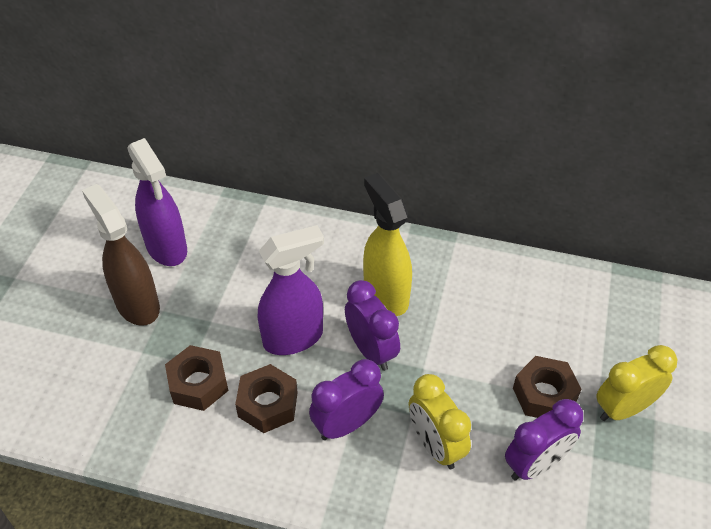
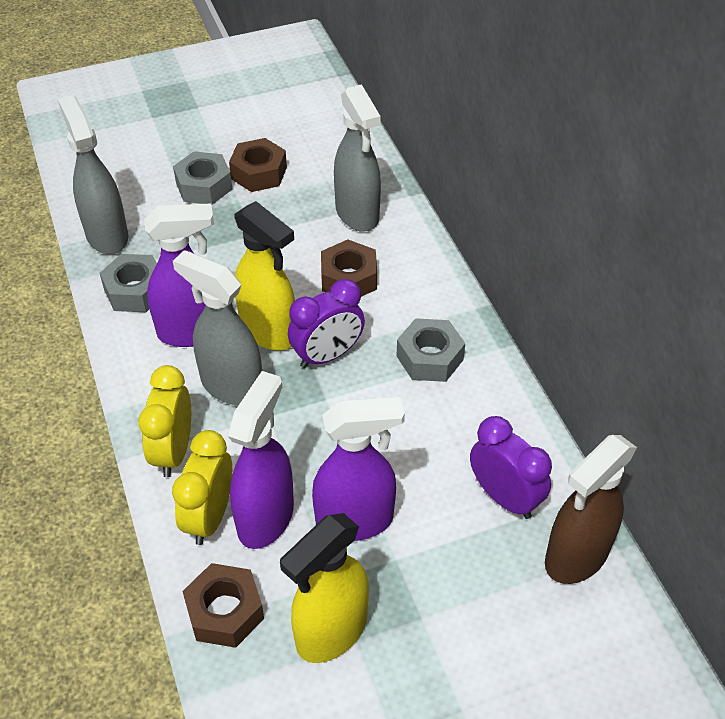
grey nut: none = 0 -> [100,254,157,312] [173,151,232,205] [397,318,465,382] = 3
grey spray bottle: none = 0 -> [58,95,128,254] [173,250,262,405] [334,84,381,232] = 3
purple clock: [309,359,384,440] [345,280,400,371] [505,399,583,481] = 3 -> [288,279,365,368] [470,416,552,519] = 2
purple spray bottle: [127,138,187,266] [258,225,324,355] = 2 -> [144,203,214,347] [228,371,294,549] [312,397,405,541] = 3
yellow spray bottle: [363,173,412,316] = 1 -> [234,201,295,351] [280,513,369,663] = 2

